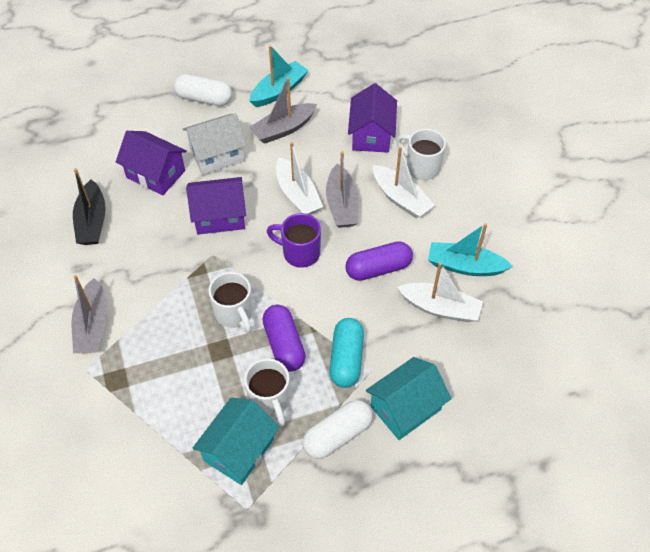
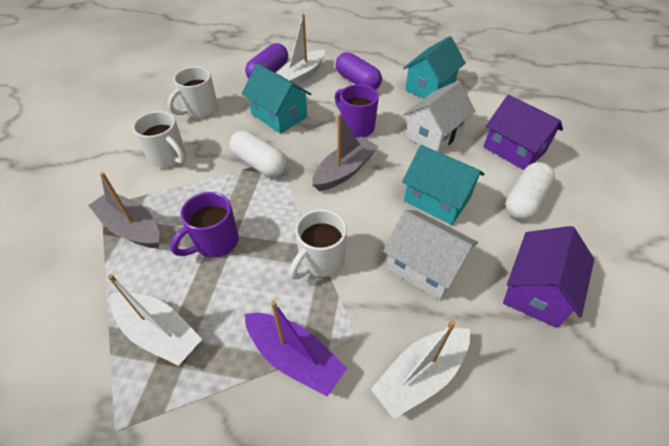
black boat: [73,168,106,245] = 1 -> none = 0
grey boat: [71,275,108,353] [249,77,317,144] [326,151,358,228] = 3 -> [88,172,159,248] [312,114,378,191] = 2
purple boat: none = 0 -> [245,300,347,397] = 1
purple house: [116,131,187,196] [186,177,246,235] [348,83,397,153] = 3 -> [483,95,563,170] [503,226,594,328] = 2
purple mug: [267,213,321,268] = 1 -> [170,192,239,258] [335,84,379,138] = 2
turquoise boat: [249,45,308,107] [428,223,513,276] = 2 -> none = 0
turquoise capsule: [329,318,364,388] = 1 -> none = 0
turquoise house: [192,397,279,485] [366,357,452,440] = 2 -> [242,64,311,134] [402,145,484,225] [403,36,466,98] = 3
white house: [183,113,247,175] = 1 -> [383,210,478,300] [403,81,475,152] = 2

